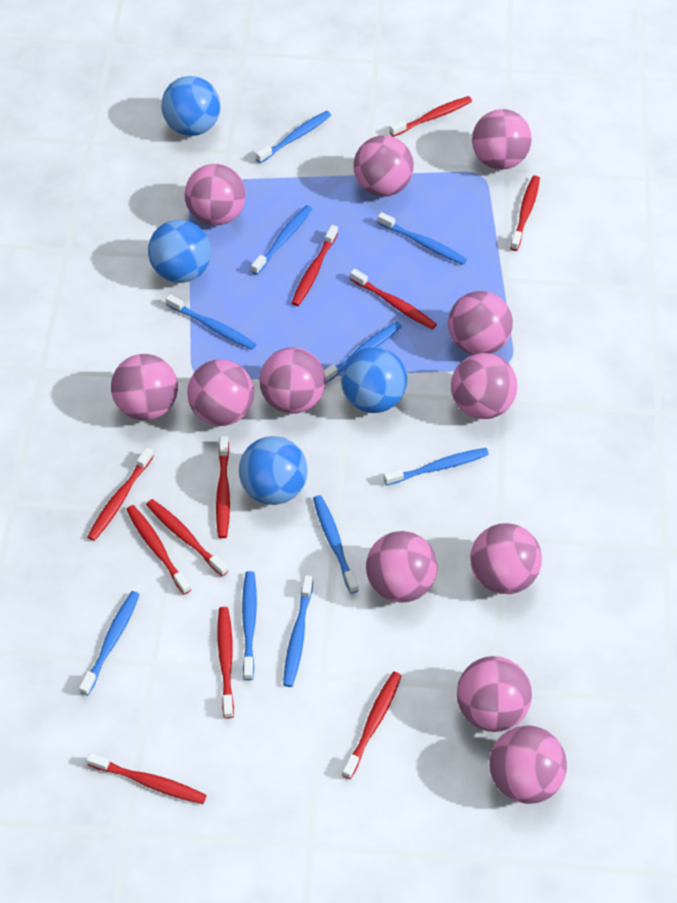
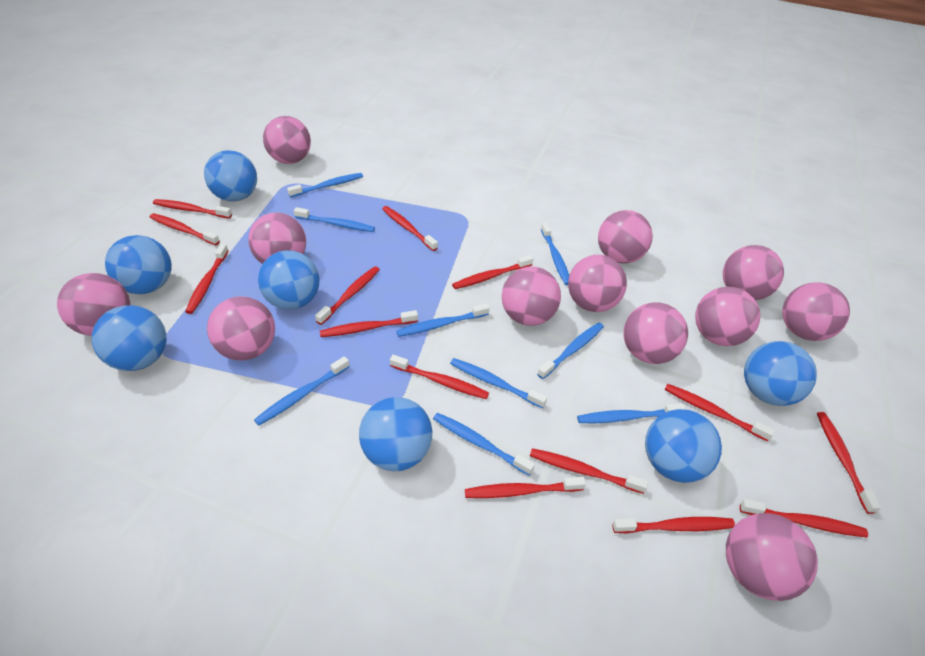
blue ball: [148,220,211,283] [162,76,220,136] [239,436,307,505] [341,347,407,413] = 4 -> [92,305,166,371] [105,235,172,294] [204,150,257,202] [258,250,319,310] [359,397,432,471] [645,409,722,483] [744,341,817,406] = 7
blue toothbrush: [79,591,140,696] [166,294,256,350] [242,571,257,680] [251,205,312,275] [256,111,331,163] [283,575,313,687] [313,495,359,594] [324,322,402,383] [377,212,467,265] [384,448,489,486] = 10 -> [254,356,350,426] [287,173,363,197] [294,207,375,232] [396,304,490,337] [433,413,535,475] [450,358,547,408] [537,322,604,379] [541,223,569,285] [577,403,686,423] = 9
red toothbrush: [86,753,206,804] [87,447,154,541] [126,505,191,594] [146,499,228,577] [216,436,230,538] [218,607,234,719] [292,225,338,306] [342,672,402,779] [350,268,437,330] [390,96,472,137] [510,176,540,251] = 11 -> [150,213,220,245] [153,199,232,219] [185,244,228,314] [315,266,380,325] [320,310,418,337] [382,206,438,251] [390,355,489,399] [452,255,534,289] [465,477,586,498] [530,448,648,494] [612,517,735,533] [665,384,775,441] [740,499,868,537] [817,412,881,514] = 14

